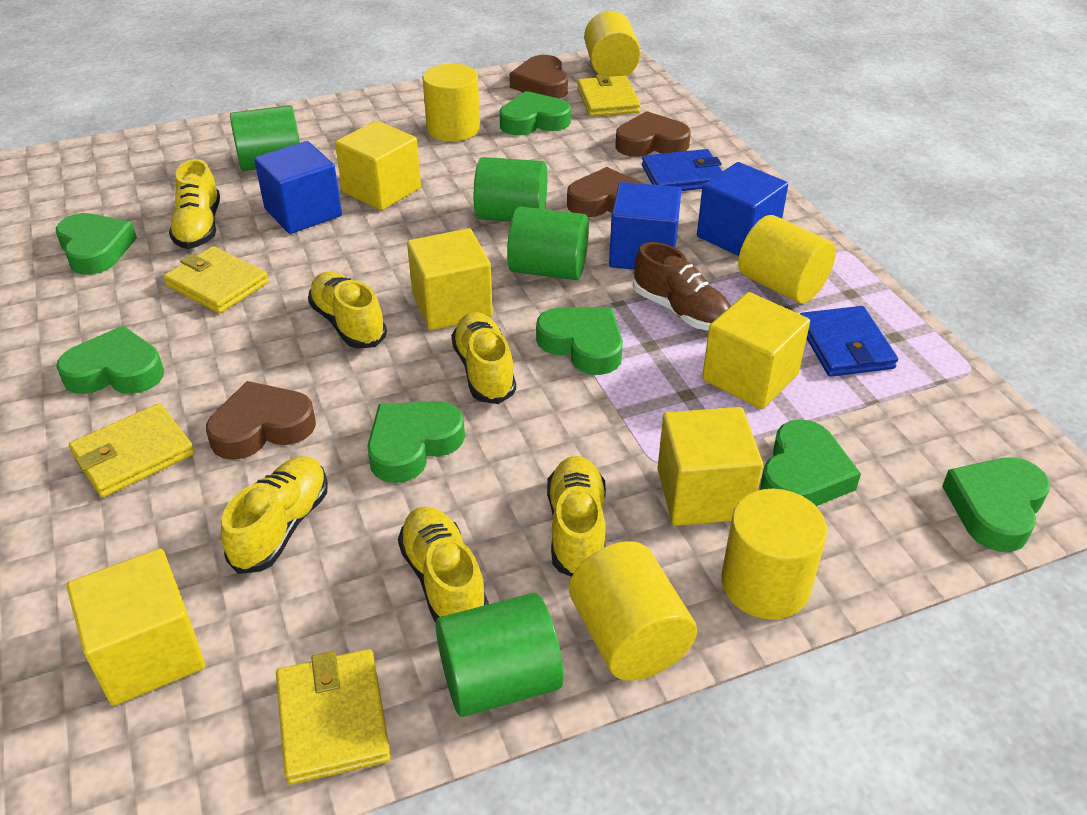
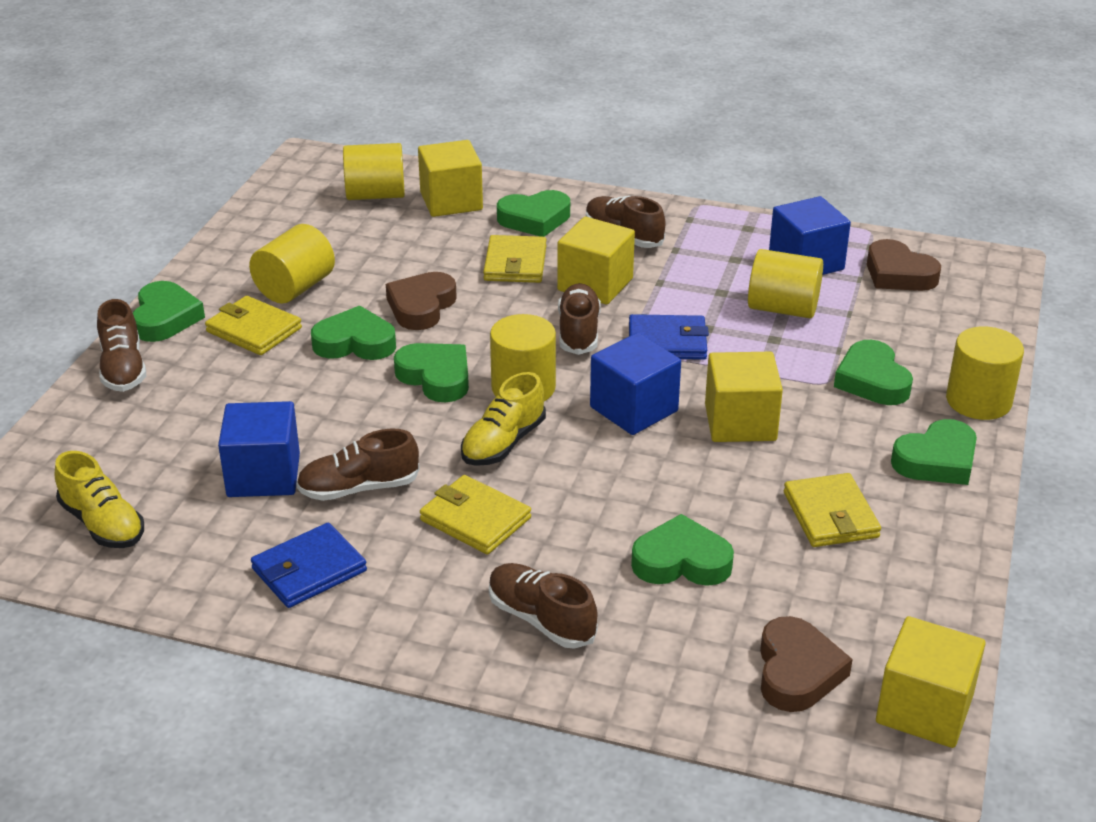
brown heart: [206,381,316,460] [509,55,568,99] [567,167,643,217] [615,111,691,157] = 4 -> [386,272,457,330] [760,616,853,712] [867,239,941,291] = 3
brown shoe: [633,242,731,331] = 1 -> [97,299,146,392] [296,429,420,501] [489,563,598,649] [558,283,601,355] [586,196,665,248] = 5
green cylinder: [230,105,300,171] [436,593,564,717] [474,157,547,222] [507,206,589,280] = 4 -> none = 0
yellow cube: [67,549,205,706] [335,120,421,211] [407,228,493,330] [657,407,763,526] [702,292,810,409] = 5 -> [418,140,483,217] [557,217,635,305] [705,352,783,442] [876,616,986,748] = 4
yellow shoe: [169,159,220,249] [221,456,328,574] [308,272,387,349] [398,506,489,623] [451,312,516,404] [547,456,606,577] = 6 -> [55,451,144,548] [461,372,546,466] = 2

